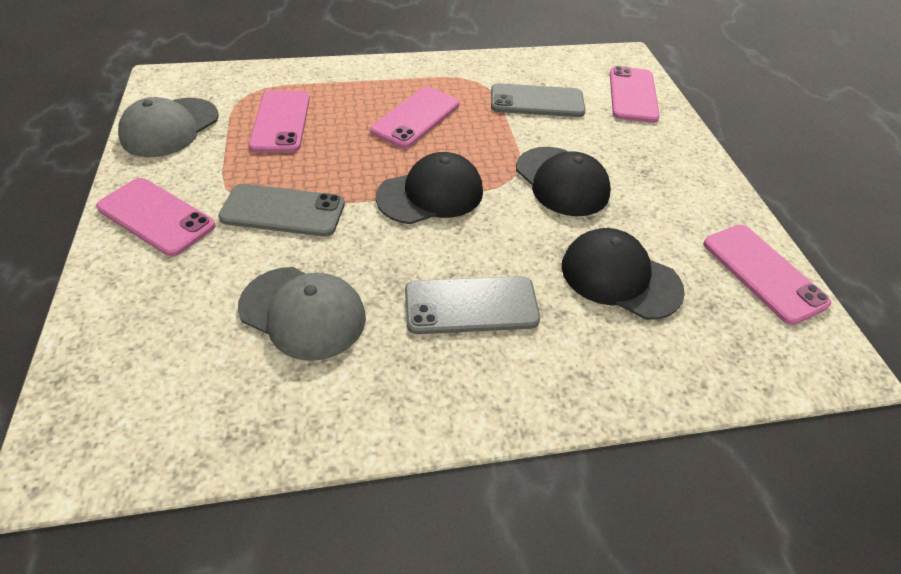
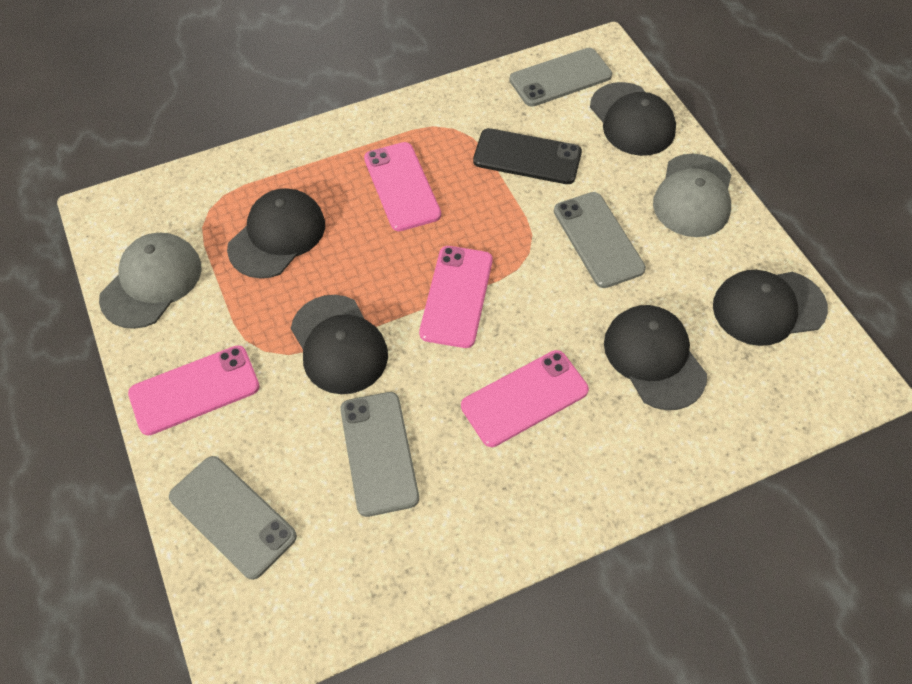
black cap: [376,152,483,224] [516,147,611,216] [562,228,685,320] = 3 -> [227,188,325,278] [291,295,388,394] [590,82,676,156] [604,305,707,410] [713,270,828,346] = 5
black phone: none = 0 -> [473,128,582,184] = 1
grey phone: [218,184,345,237] [405,276,540,334] [491,83,585,117] = 3 -> [169,456,297,580] [340,392,419,517] [509,48,612,107] [554,192,646,288] = 4
pink phone: [96,178,216,256] [249,90,310,153] [370,87,459,148] [610,66,660,123] [703,225,831,325] = 5 -> [128,345,260,435] [364,142,441,231] [419,246,493,348] [461,350,589,447] = 4

